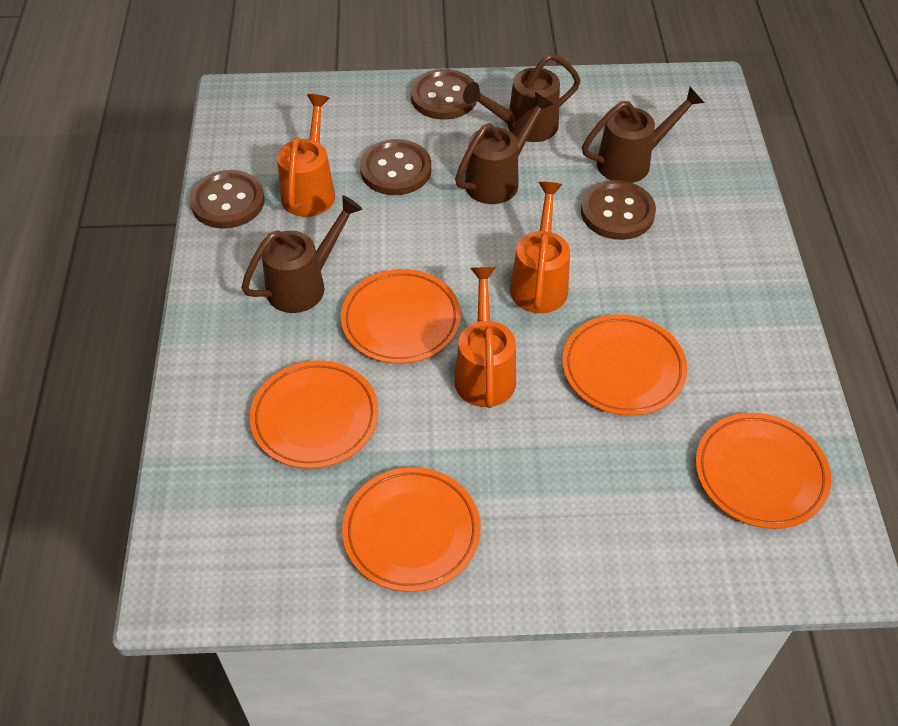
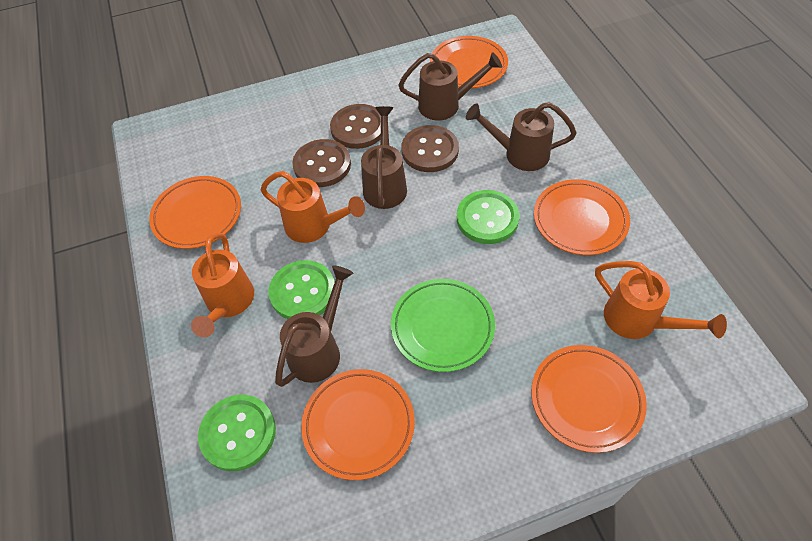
brown button: [190,170,265,229] [360,139,431,195] [410,69,477,120] [581,180,656,240] = 4 -> [292,139,351,187] [330,104,381,149] [401,125,459,172] = 3
green button: none = 0 -> [198,395,276,471] [268,260,335,319] [457,190,520,244] = 3
green plate: none = 0 -> [391,279,495,372] = 1

